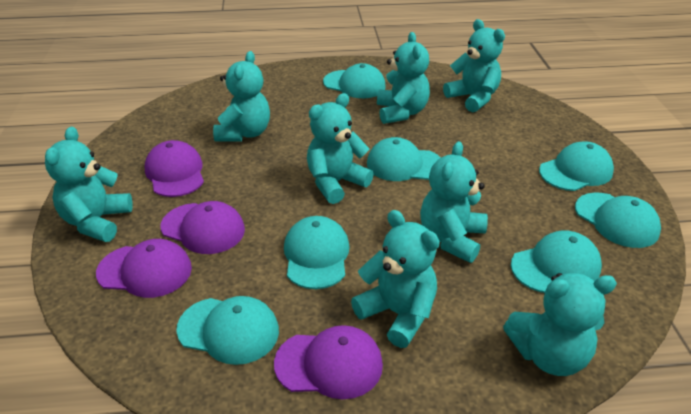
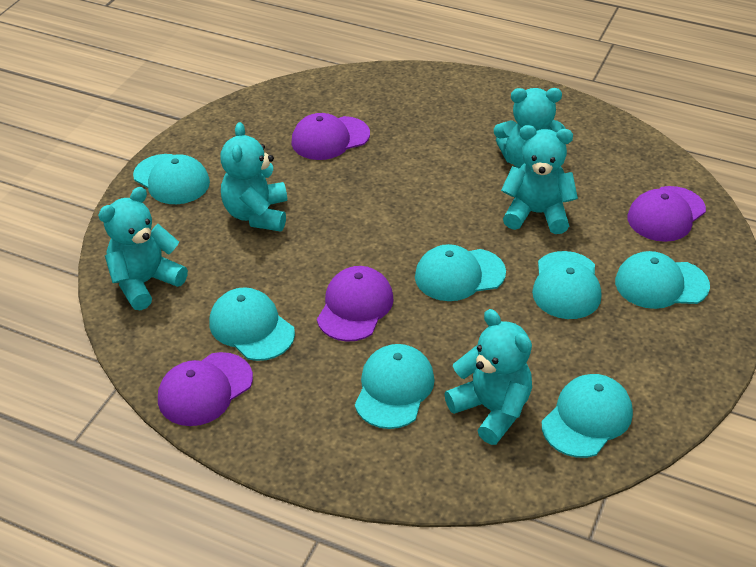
turquoise teddy bear: [45,127,133,242] [213,51,270,142] [307,93,374,204] [351,210,440,348] [377,32,430,124] [420,141,488,263] [443,19,505,112] [503,273,617,376] = 8 -> [98,187,188,310] [220,122,287,231] [445,309,532,445] [494,88,565,169] [501,125,578,234] = 5

